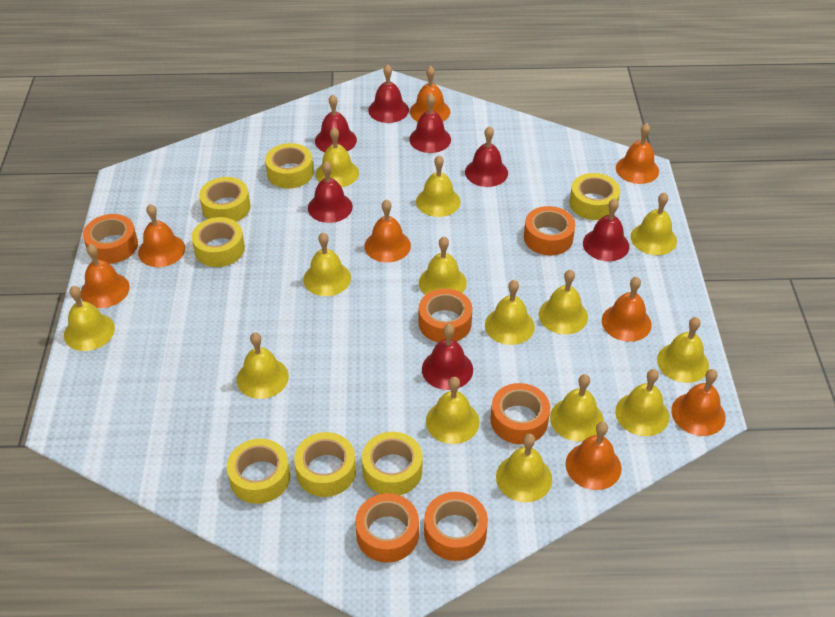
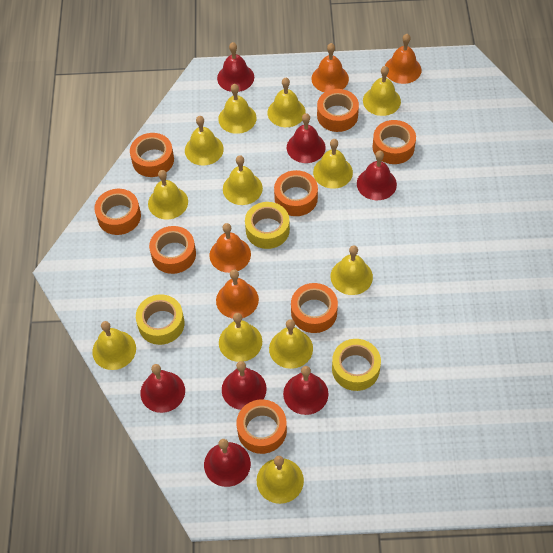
orange bell: [81,244,130,308] [138,204,185,267] [365,199,411,263] [410,66,450,122] [566,422,621,490] [602,277,652,342] [616,123,659,184] [671,369,726,436] = 8 -> [209,223,251,273] [216,269,259,319] [311,43,349,92] [385,34,421,84] = 4
orange tape: [83,214,138,264] [355,493,419,563] [419,289,472,343] [424,492,488,561] [490,383,550,444] [524,206,575,255] = 6 -> [94,189,141,235] [130,133,174,177] [149,226,196,274] [237,399,287,454] [274,170,318,216] [291,283,338,333] [317,89,359,132] [372,120,416,164] = 8
yellow bell: [64,286,115,351] [237,332,289,399] [303,233,351,296] [316,127,359,187] [416,155,460,217] [419,237,467,295] [426,377,479,444] [485,280,535,345] [496,434,552,502] [539,269,588,334] [550,374,604,442] [615,369,669,436] [631,192,677,255] [657,317,709,383] = 14 -> [92,321,136,370] [148,170,188,219] [185,116,224,166] [218,84,257,134] [219,313,262,362] [223,155,263,205] [257,456,304,504] [268,78,306,127] [269,319,313,369] [313,139,353,189] [331,245,373,295] [363,66,401,116] = 12
yellow tape: [191,217,245,267] [199,177,251,222] [227,439,290,504] [265,143,314,189] [294,432,356,497] [362,432,422,495] [570,173,620,220] = 7 -> [136,294,185,345] [245,202,290,249] [332,339,381,391] = 3

